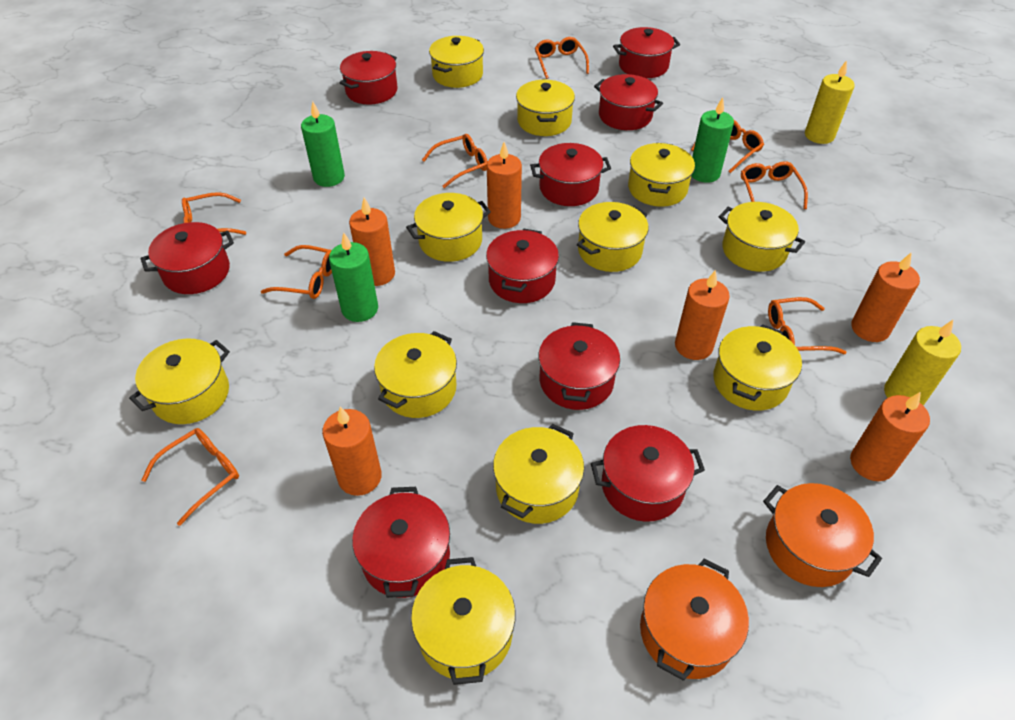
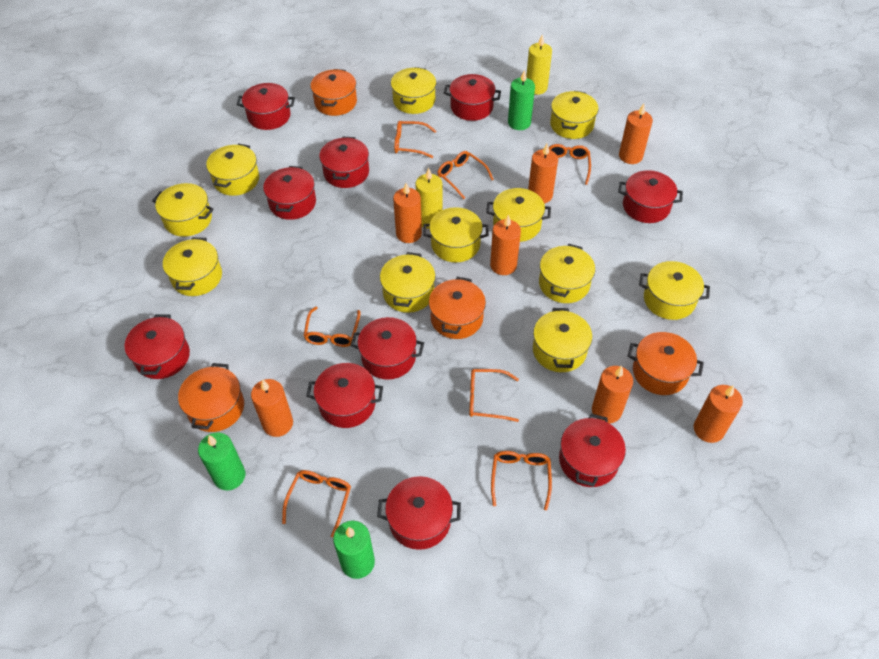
orange candle: [322,407,382,496] [349,198,395,286] [487,142,522,229] [675,270,730,360] [850,392,930,481] [851,252,920,342] = 6 -> [251,379,293,437] [393,183,422,243] [490,215,521,275] [528,144,558,204] [592,366,633,424] [619,104,653,164] [694,385,743,443] = 7
orange glasses: [141,428,239,526] [182,192,246,235] [261,245,332,299] [422,134,488,188] [535,37,589,79] [691,120,764,173] [741,161,808,209] [768,297,847,354] = 8 -> [282,470,351,538] [304,307,360,347] [394,121,436,158] [437,151,494,199] [469,369,519,422] [491,451,552,510] [549,144,591,185] = 7
orange pot: [640,559,749,681] [763,483,882,587] = 2 -> [178,363,244,432] [310,69,357,116] [429,277,486,339] [628,332,704,395] = 4
red pot: [141,222,234,294] [340,51,397,105] [352,487,450,598] [486,229,559,303] [530,143,611,206] [539,322,620,410] [591,425,705,522] [594,74,663,130] [613,27,680,78] = 9 -> [125,314,190,379] [236,83,295,130] [263,166,316,220] [306,363,383,428] [319,137,369,188] [350,317,424,380] [377,476,461,550] [444,74,501,121] [559,414,626,487] [618,170,683,223] = 10

